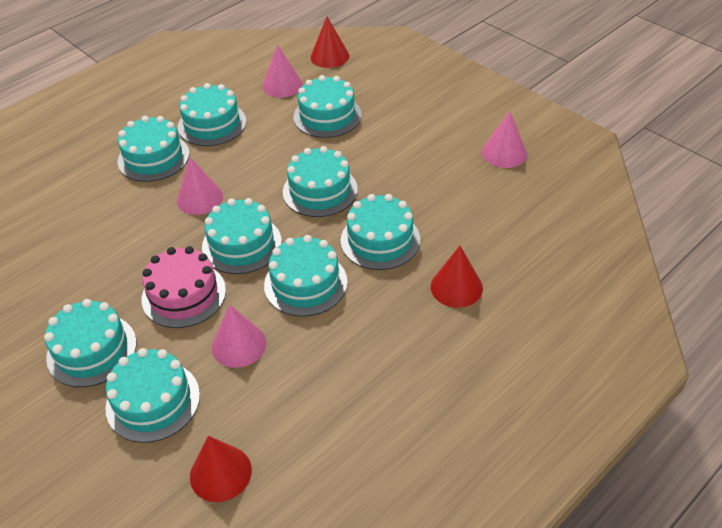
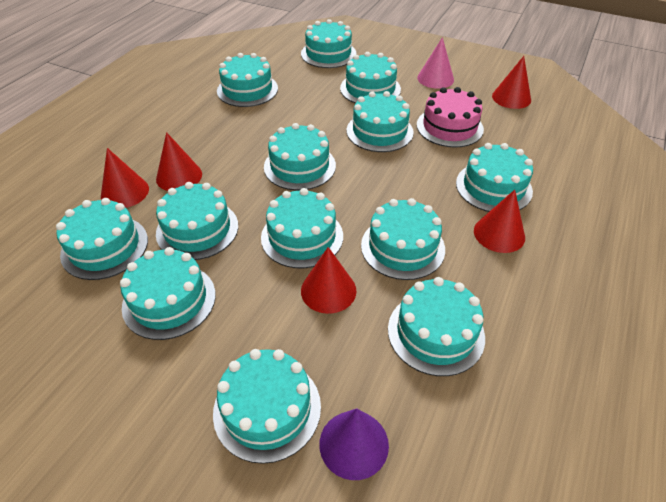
pink cone: [177,157,223,215] [212,304,266,368] [262,44,302,98] [482,111,527,168] = 4 -> [417,37,454,89] = 1
purple cone: none = 0 -> [319,408,389,480] = 1
red cone: [190,436,252,502] [311,17,349,68] [431,246,483,308] = 3 -> [101,148,149,208] [156,132,202,191] [301,247,356,314] [474,190,525,253] [492,56,531,109] = 5
turquoise cake: [44,299,136,387] [106,348,200,443] [118,116,190,182] [178,83,247,146] [202,198,282,274] [264,235,348,317] [283,146,358,217] [293,75,362,138] [341,194,420,270] = 9 -> [56,198,148,280] [120,247,216,340] [156,182,238,260] [213,349,321,464] [217,53,278,107] [261,188,343,268] [264,123,336,190] [301,19,356,68] [340,52,401,103] [347,91,414,152] [361,198,445,280] [388,277,485,376] [456,143,533,212] = 13

